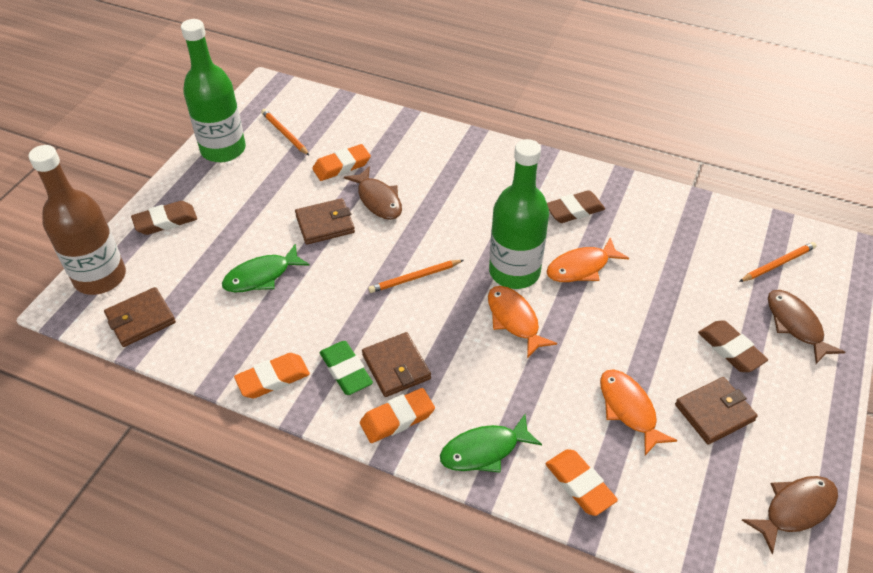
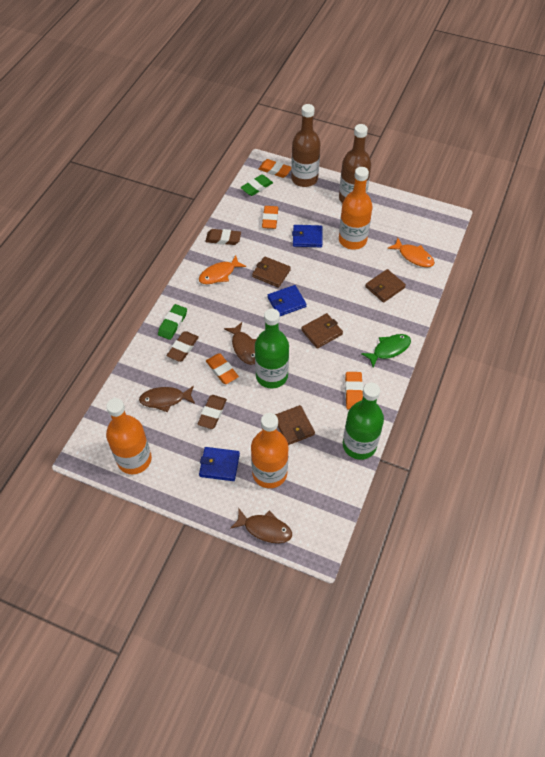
blue wallet: none = 0 -> [199,447,240,481] [268,285,307,316] [292,225,323,247] = 3
brown bottle: [29,145,126,295] = 1 -> [291,104,321,187] [339,124,371,203] = 2
green eraser: [320,341,373,395] = 1 -> [158,304,187,340] [240,174,273,196] = 2
green fish: [222,244,310,292] [440,414,542,473] = 2 -> [361,334,411,367] = 1
orange bottle: none = 0 -> [106,398,152,474] [251,413,288,488] [339,167,372,250] = 3
orange fish: [488,286,557,358] [546,237,629,282] [600,370,678,455] = 3 -> [199,255,246,284] [387,238,435,267] = 2
orange pencil: [261,109,310,156] [368,260,463,293] [739,242,817,282] = 3 -> none = 0

